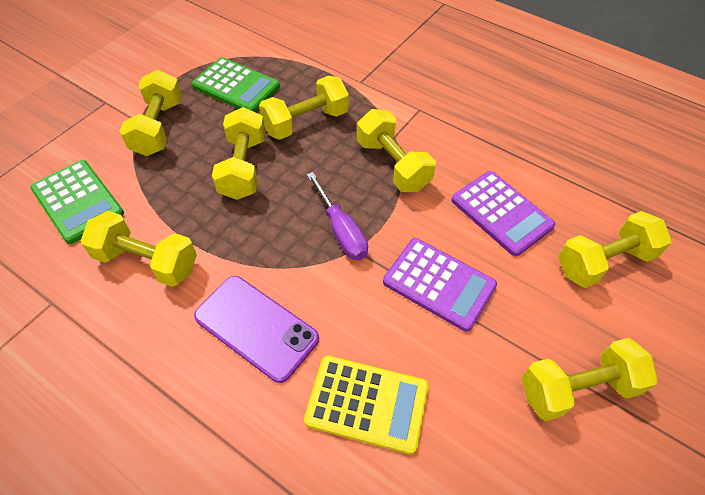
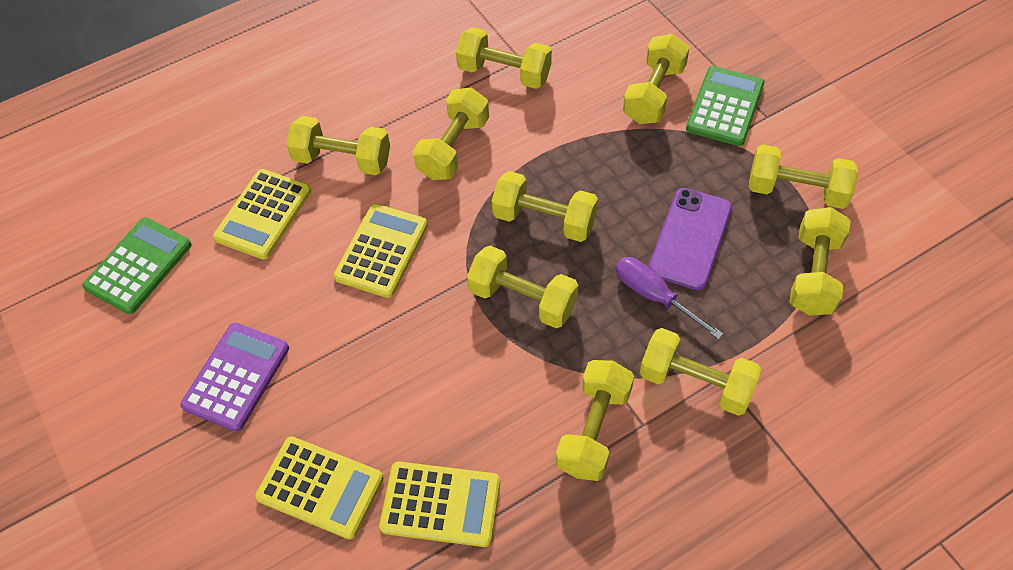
purple calculator: [383,238,497,332] [451,171,555,256] = 2 -> [180,323,289,432] = 1
yellow calculator: [304,355,429,454] = 1 -> [213,169,311,259] [255,436,384,539] [334,204,428,298] [379,461,500,547] = 4
yellow dumbbell: [81,211,197,287] [120,70,182,156] [212,107,265,200] [259,76,349,140] [357,109,436,192] [522,338,658,421] [558,211,672,288] = 7 -> [286,116,390,175] [413,87,489,180] [456,27,552,89] [467,246,578,328] [492,171,598,242] [556,360,634,481] [623,34,690,124] [640,328,761,416] [749,144,858,209] [789,207,851,316] = 10

